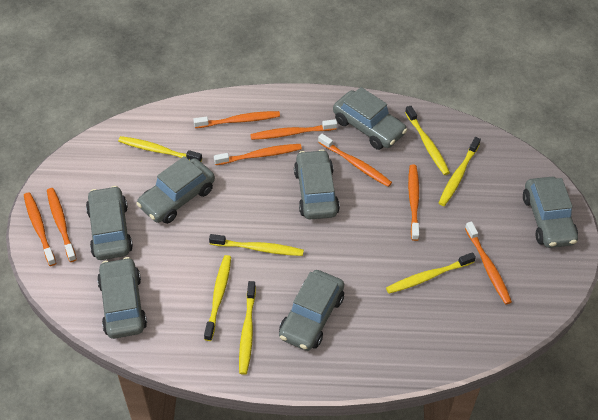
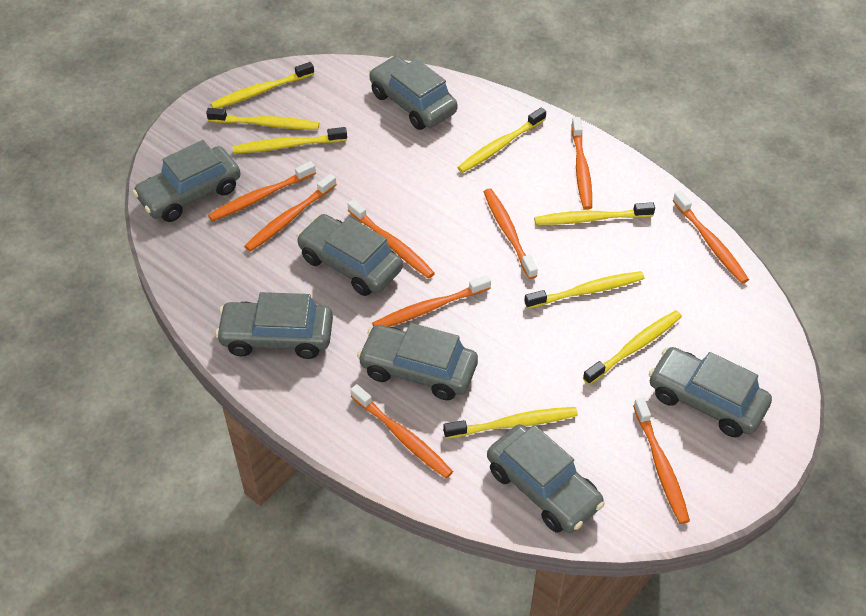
orange toothbrush: [24,192,56,266] [47,188,77,262] [193,111,280,128] [214,144,302,165] [250,119,337,140] [318,134,392,187] [408,165,419,241] [465,221,512,305] = 8 -> [208,161,316,221] [245,174,337,252] [348,199,435,279] [350,384,453,478] [372,275,491,327] [484,188,538,279] [571,117,592,210] [633,397,690,524] [673,191,749,284] = 9
yellow toothbrush: [118,136,202,162] [204,255,231,341] [209,234,304,256] [239,281,256,375] [386,252,476,294] [405,106,450,175] [439,137,481,206] = 7 -> [206,108,319,130] [210,62,314,108] [233,127,347,154] [443,407,578,439] [457,108,546,173] [524,271,645,309] [534,202,655,225] [583,310,682,385] = 8

